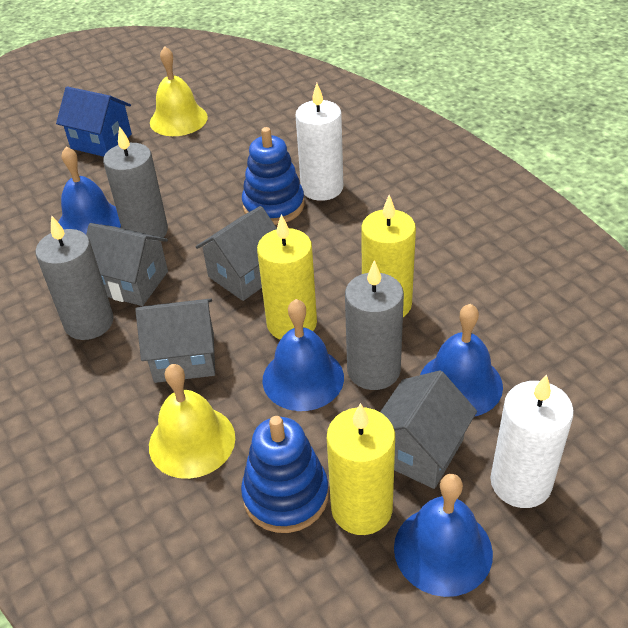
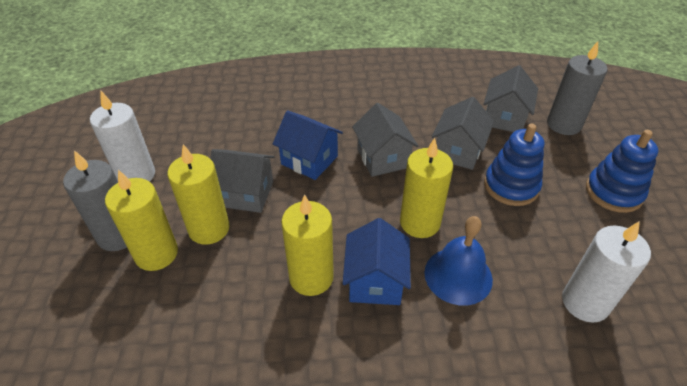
blue bell: [58,146,121,234] [262,299,344,411] [394,474,493,597] [420,304,503,417] = 4 -> [424,216,493,306] = 1
blue house: [56,86,132,157] = 1 -> [273,110,343,180] [343,218,411,305] = 2
grey candle: [35,215,114,340] [103,126,168,241] [345,260,404,390] = 3 -> [63,150,127,251] [547,41,608,135] = 2
yellow bell: [149,364,235,479] [150,46,208,136] = 2 -> none = 0
yellow candle: [257,214,317,340] [327,403,395,535] [361,195,416,317] = 3 -> [105,170,178,271] [167,144,229,245] [281,194,334,296] [400,138,453,238] = 4

